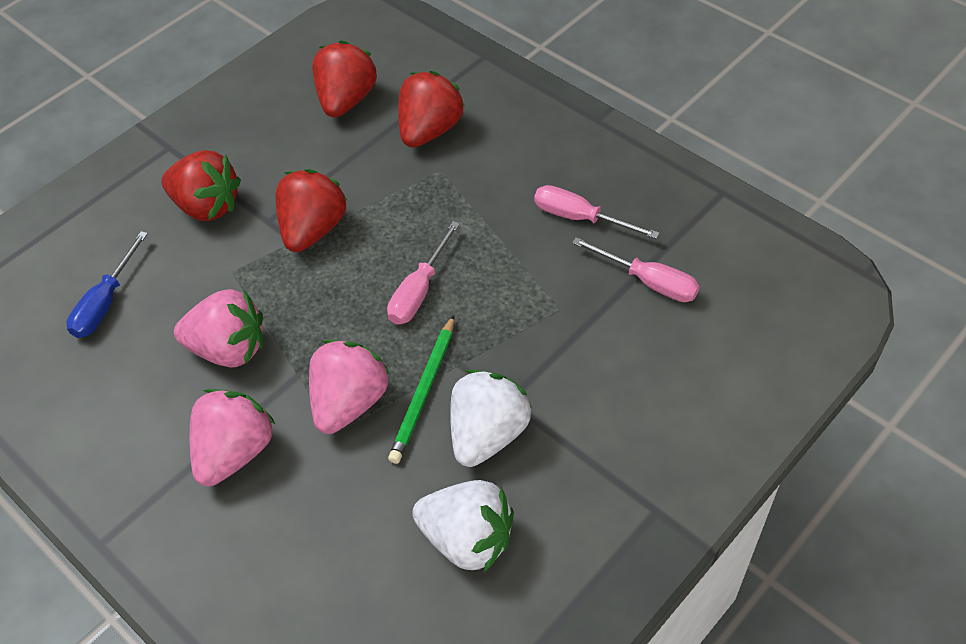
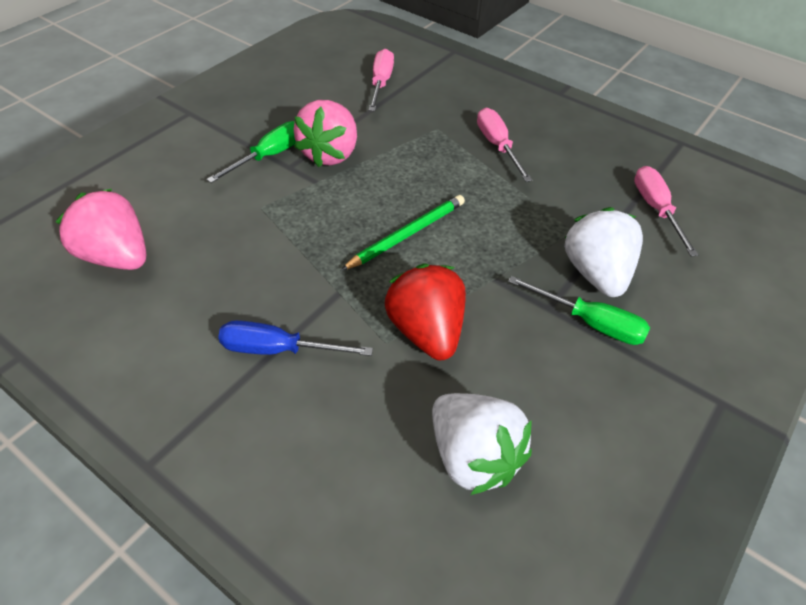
green screwdriver: none = 0 -> [206,121,296,183] [508,276,650,345] = 2
pink strawberry: [174,289,263,368] [189,389,275,487] [309,340,390,434] = 3 -> [56,189,146,270] [293,100,357,167] = 2
red strawberry: [161,150,241,221] [275,169,348,252] [312,40,377,118] [398,71,465,148] = 4 -> [385,263,466,360] = 1

